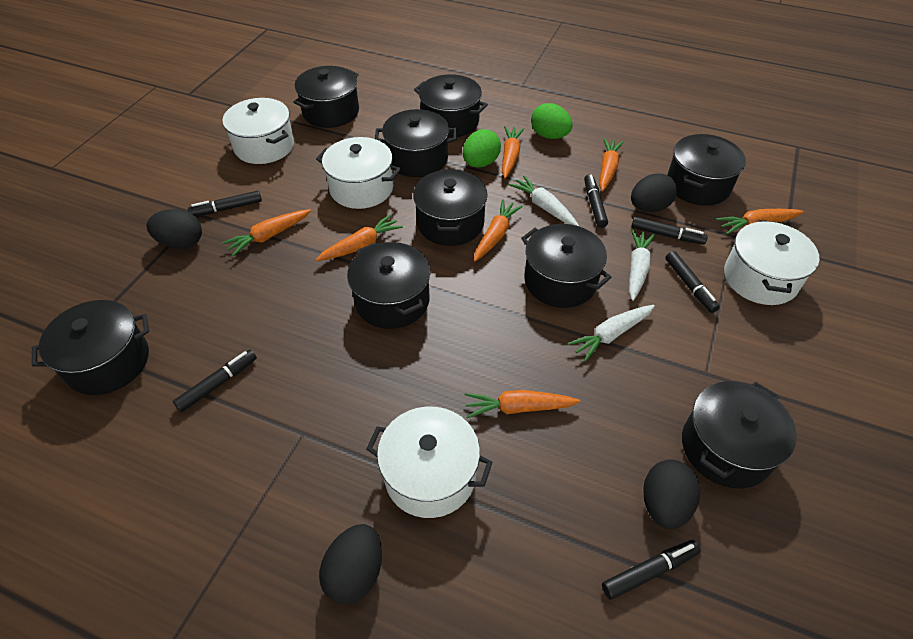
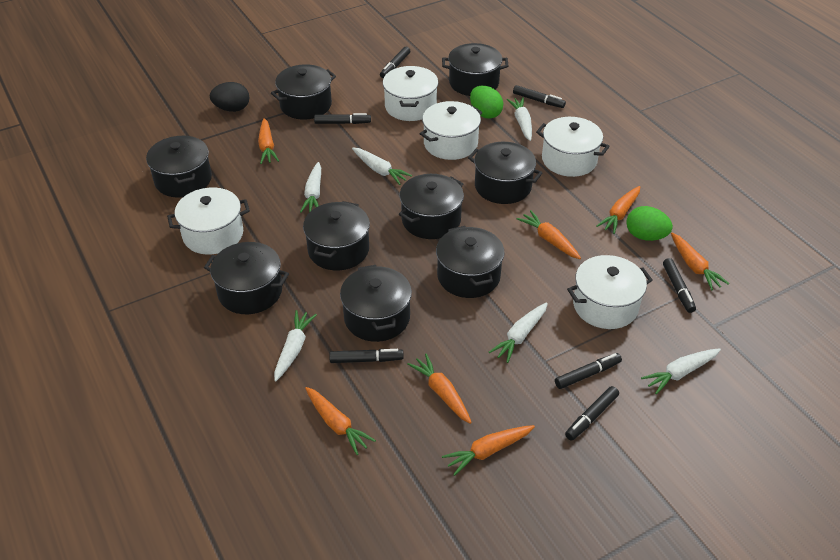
black egg: [146,209,202,249] [319,524,382,604] [631,173,677,212] [643,460,700,529] = 4 -> [210,82,250,112] = 1
black marker: [173,350,257,412] [188,191,262,216] [584,174,608,228] [602,540,700,600] [631,216,708,245] [665,251,720,313] = 6 -> [314,113,371,124] [329,349,404,363] [380,47,410,78] [513,85,566,108] [555,353,622,389] [565,386,619,441] [663,258,696,313] = 7
white carrot: [509,176,579,226] [567,305,655,362] [629,229,655,301] = 3 -> [274,310,317,381] [300,162,321,213] [352,148,412,185] [489,303,548,363] [507,97,532,141] [641,348,721,394] = 6
white pot: [222,98,294,164] [316,137,401,209] [366,406,493,518] [724,220,819,305] = 4 -> [167,188,250,255] [383,66,438,121] [420,101,482,160] [536,117,610,177] [567,255,653,329] = 5

